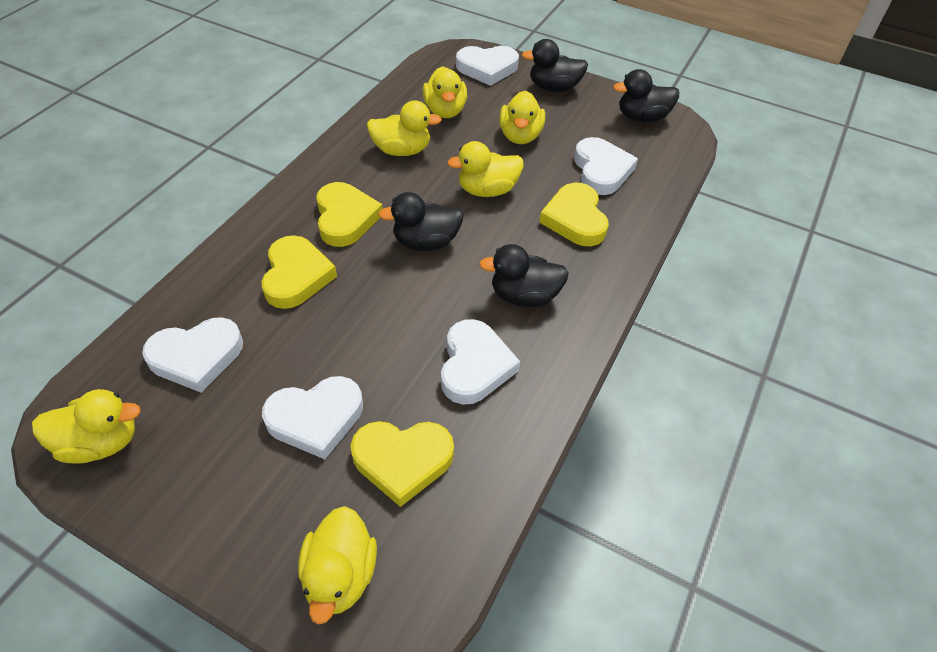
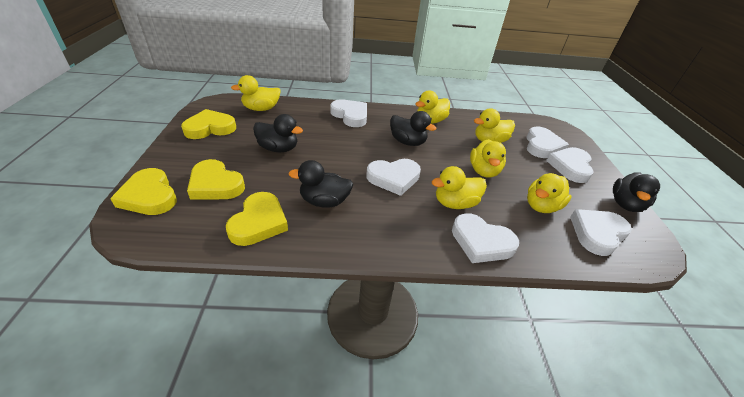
white heart: [142,317,243,393] [262,376,363,459] [441,319,520,405] [456,46,519,86] [574,137,638,195] = 5 -> [331,99,367,127] [366,159,421,196] [452,213,519,263] [526,126,569,158] [546,147,594,183] [570,209,632,256] = 6

